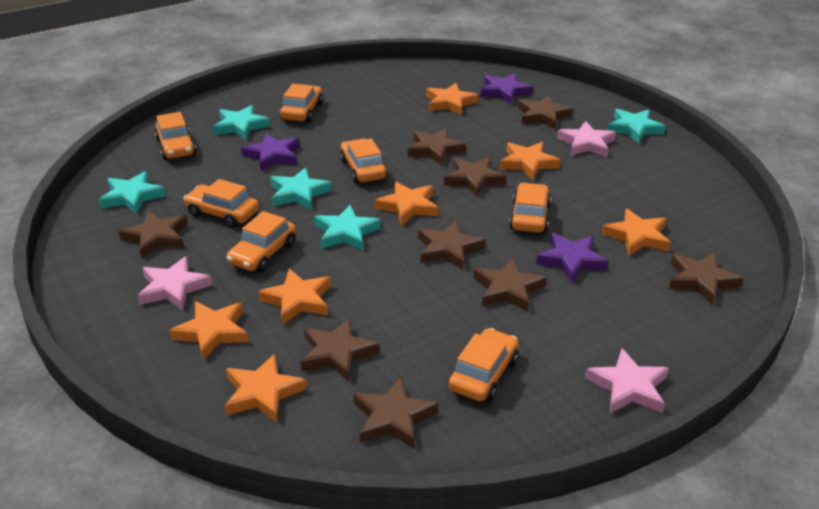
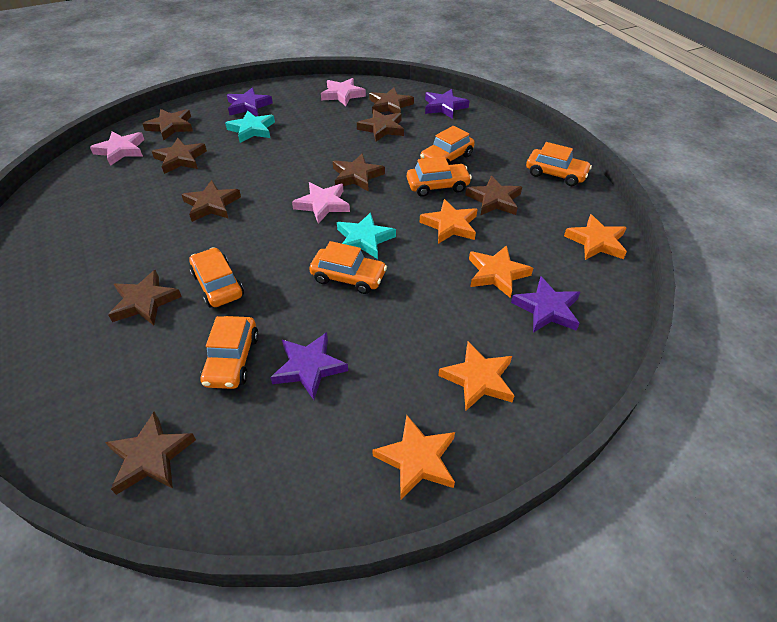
orange car: [154,112,196,160] [183,179,259,228] [227,211,296,272] [280,84,323,123] [340,138,387,184] [448,328,519,402] [509,183,551,233] = 7 -> [189,247,244,307] [200,316,259,389] [309,241,387,294] [407,157,472,197] [420,126,475,165] [526,142,592,186] = 6
orange star: [169,301,249,360] [224,354,307,422] [258,269,331,325] [374,181,438,226] [426,83,479,115] [500,142,561,180] [602,209,671,256] = 7 -> [372,415,455,500] [419,199,478,244] [438,342,515,411] [469,245,533,298] [564,214,627,260] = 5
purple star: [241,133,300,171] [480,73,533,105] [536,233,609,283] = 3 -> [227,88,273,116] [270,332,348,400] [425,89,469,119] [511,276,580,333] = 4
turquoise star: [99,171,166,214] [213,105,270,140] [270,168,332,209] [314,205,381,250] [607,109,666,143] = 5 -> [225,110,275,143] [337,212,396,259] = 2

